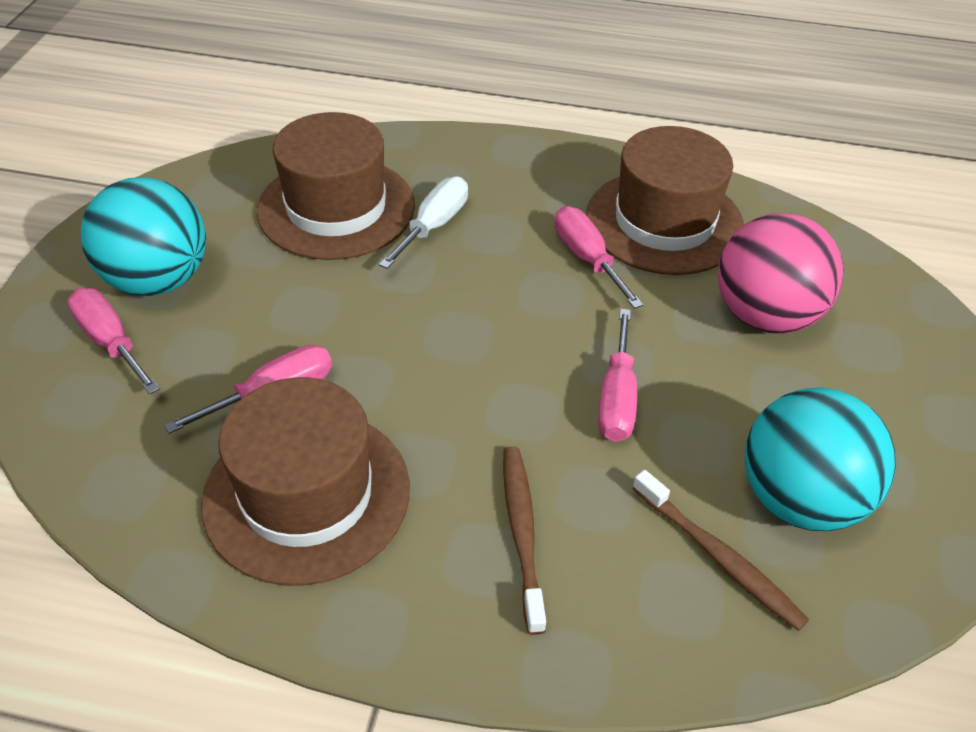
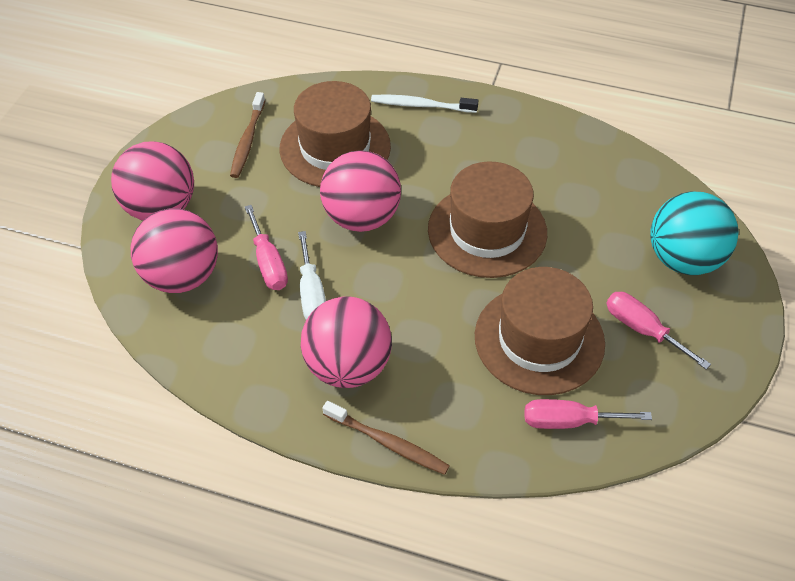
pink ball: [718,213,844,334] = 1 -> [111,141,194,221] [131,208,218,293] [301,297,392,388] [320,150,401,232] = 4
pink screwdriver: [67,288,160,394] [164,345,332,434] [554,206,643,309] [598,309,637,442] = 4 -> [245,205,288,290] [525,399,652,429] [606,292,711,369] = 3
turquoise ball: [81,177,206,296] [745,388,896,531] = 2 -> [650,191,738,275] = 1
white toothbrush: none = 0 -> [371,95,479,113] = 1

